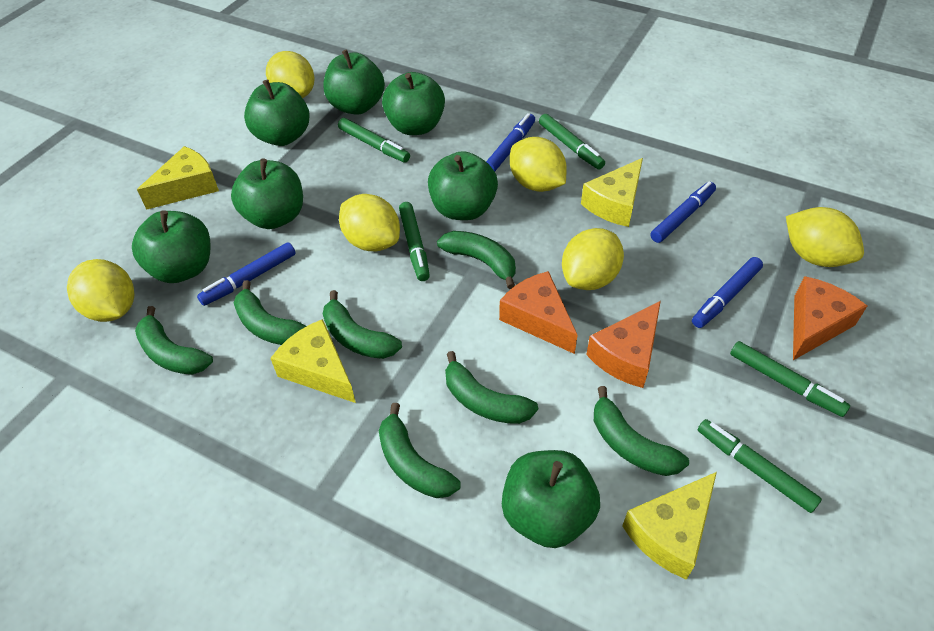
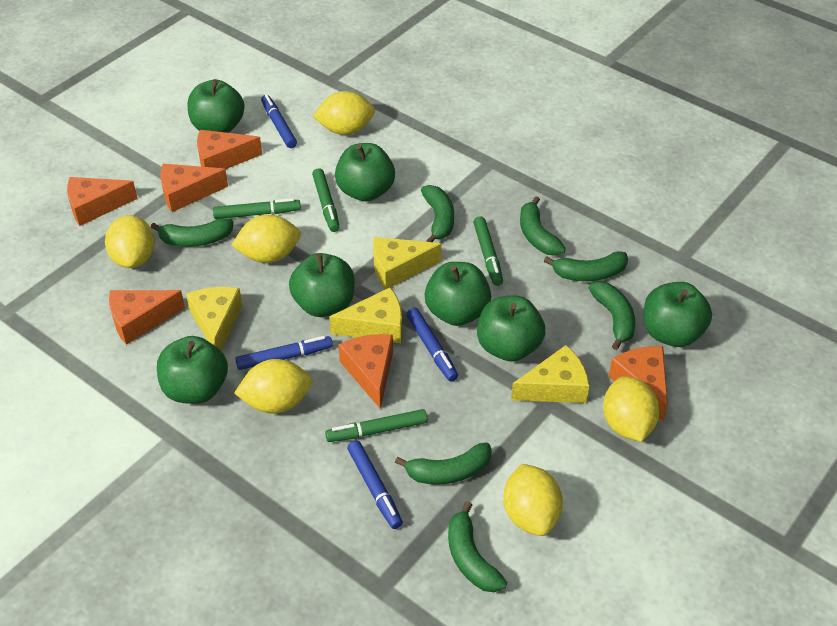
green marker: [338,118,410,162] [399,202,430,281] [539,114,605,170] [698,419,822,513] [730,341,850,417] = 5 -> [213,198,301,219] [312,168,340,232] [325,409,428,442] [473,216,503,286] = 4
orange cheese: [499,271,578,354] [586,301,661,388] [793,276,867,360] = 3 -> [67,177,138,226] [109,290,185,345] [160,164,228,212] [197,130,262,169] [338,334,393,409] [609,346,668,422] = 6

